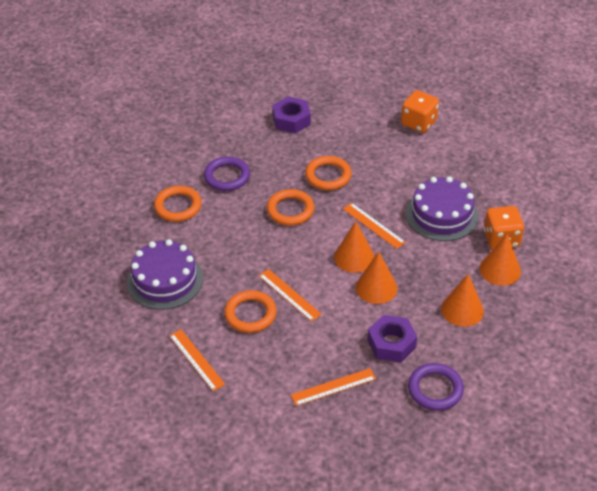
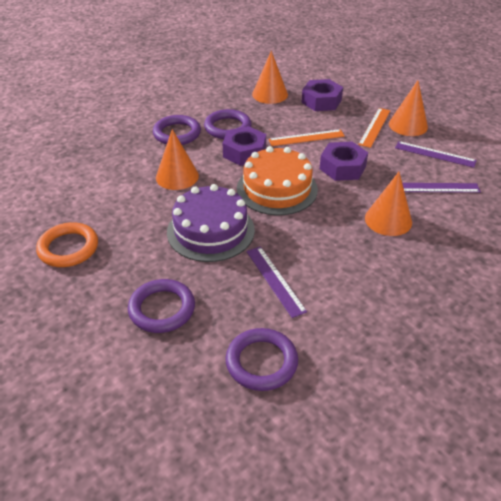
orange cake: none = 0 -> [237,146,318,215] = 1
orange dice: [401,90,439,133] [484,206,524,249] = 2 -> none = 0
orange ring: [154,186,202,222] [224,290,277,333] [267,189,314,226] [305,156,352,190] = 4 -> [36,222,98,267] = 1
orange ruler: [169,329,225,392] [259,269,322,322] [291,368,376,406] [343,203,406,249] = 4 -> [268,129,345,146] [358,108,391,148] = 2
purple cake: [127,239,203,310] [406,176,478,241] = 2 -> [167,184,255,262] = 1
purple nut: [272,97,311,133] [367,315,417,362] = 2 -> [223,126,266,166] [302,79,343,111] [320,141,368,181] = 3
purple ring: [204,157,250,191] [408,363,464,411] = 2 -> [128,279,195,333] [153,115,201,145] [204,109,252,139] [226,328,298,391] = 4
purple ruler: none = 0 -> [246,247,307,318] [395,141,477,168] [402,183,481,193] = 3

